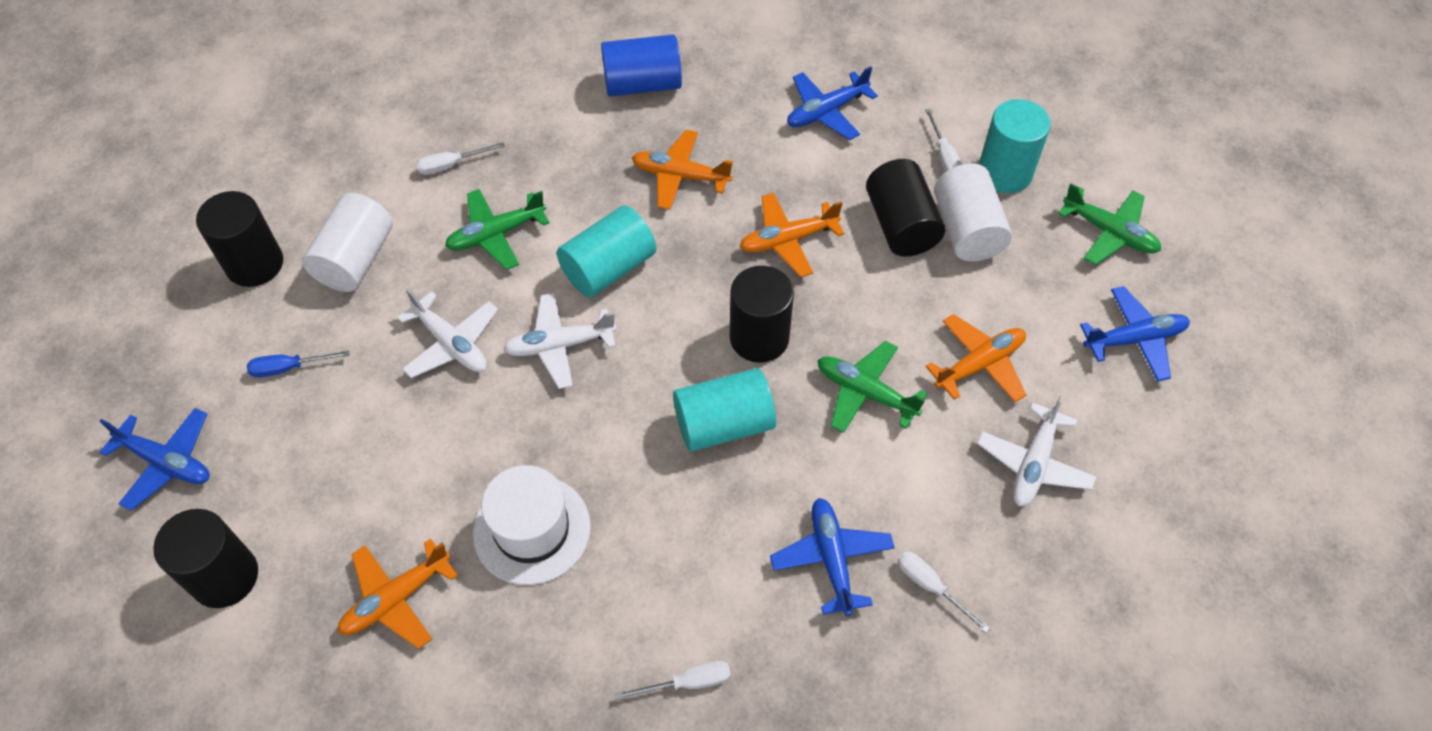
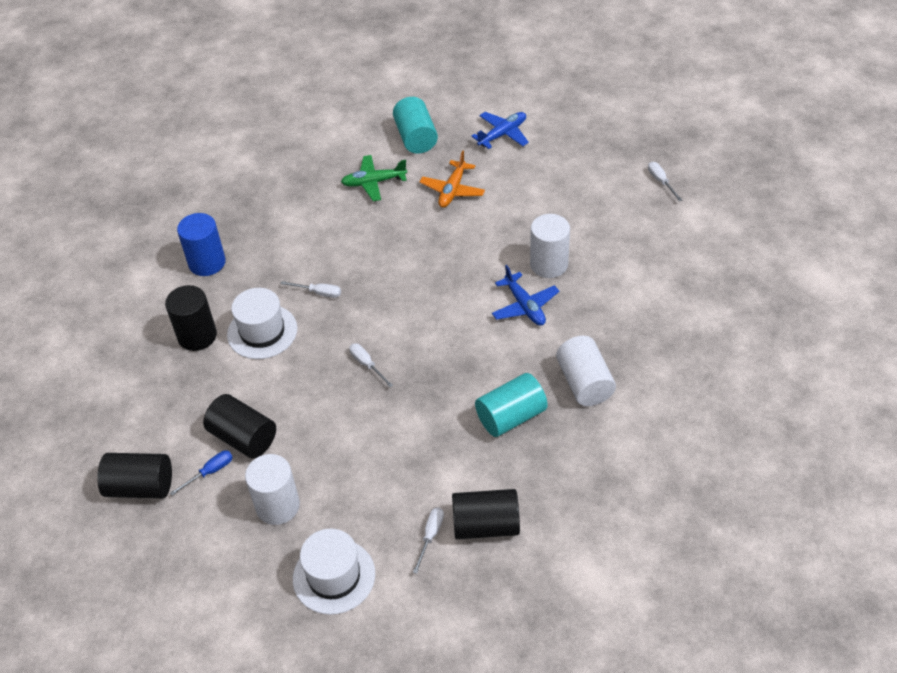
blue plane: [99,408,210,511] [770,498,895,616] [787,66,878,140] [1080,286,1190,382] = 4 -> [471,112,529,149] [492,265,559,326] = 2
green plane: [445,189,549,270] [818,341,927,433] [1058,183,1161,265] = 3 -> [341,155,407,201] = 1
orange plane: [338,538,458,649] [632,130,733,210] [740,193,844,277] [925,314,1026,402] = 4 -> [420,151,485,208] = 1
turquoise cylinder: [557,205,656,297] [673,368,776,452] [979,99,1051,193] = 3 -> [393,97,438,154] [475,373,548,437] = 2
white cylinder: [302,193,393,292] [934,164,1012,261] = 2 -> [245,454,300,525] [530,214,570,278] [556,336,616,406] = 3
white hat: [473,465,591,585] = 1 -> [227,288,297,359] [293,529,375,615] = 2
white plane: [397,288,498,378] [503,293,617,389] [977,395,1096,506] = 3 -> none = 0

